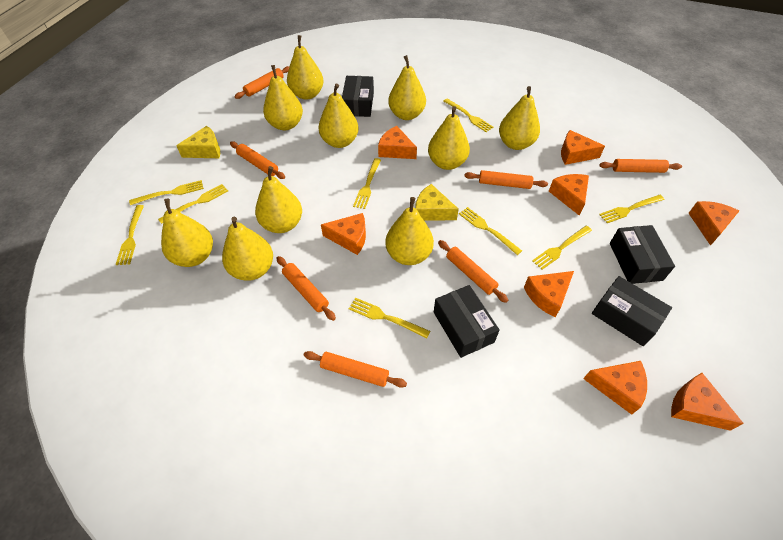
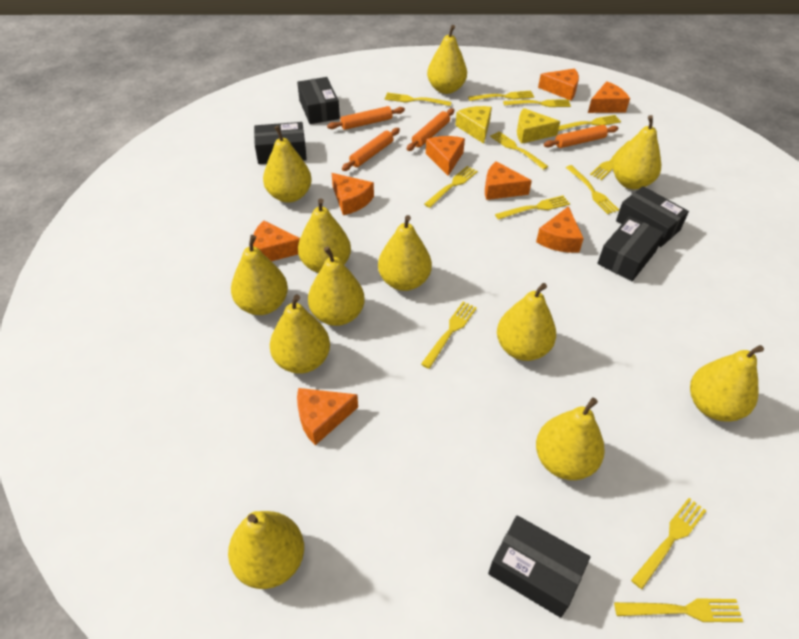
black box: [342,76,374,117] [434,285,500,358] [592,276,672,346] [610,225,675,284] = 4 -> [254,122,307,164] [297,77,340,124] [488,515,590,618] [597,216,664,281] [616,186,689,247] = 5
orange rolling pin: [230,141,285,179] [234,66,289,99] [276,256,336,321] [304,351,407,388] [438,240,508,303] [464,170,548,189] [599,159,682,173] = 7 -> [327,106,405,130] [342,128,400,171] [407,108,454,151] [544,125,618,148] = 4
yellow fork: [116,205,144,265] [129,180,204,205] [158,184,228,224] [349,298,430,338] [353,158,381,209] [443,99,493,132] [459,207,522,255] [532,226,592,270] [599,195,664,223] = 9 -> [385,92,452,106] [421,301,477,369] [424,166,478,208] [468,91,534,101] [490,131,549,170] [495,195,570,220] [503,99,571,107] [558,115,621,131] [566,165,619,214] [590,141,629,180] [614,599,743,622] [631,498,706,589] = 12
yellow pear: [161,199,213,267] [222,217,273,281] [255,166,302,233] [263,65,303,130] [287,35,324,100] [318,84,359,148] [385,197,434,265] [388,55,426,120] [428,106,470,170] [499,86,540,150] = 10 -> [228,511,304,589] [231,235,288,315] [263,126,312,203] [270,295,330,374] [298,198,351,273] [308,246,365,326] [378,215,432,291] [427,25,467,94] [497,283,556,361] [536,397,605,480] [613,115,661,189] [690,345,764,421] = 12

